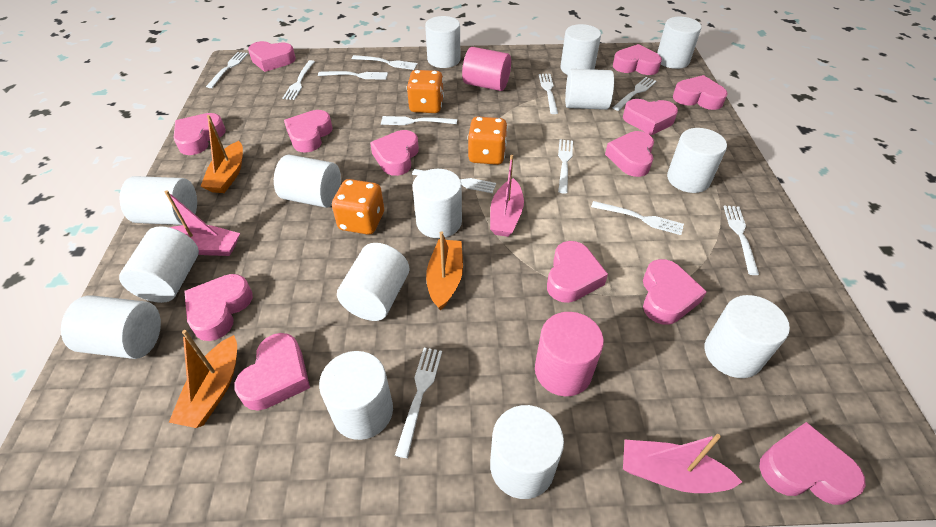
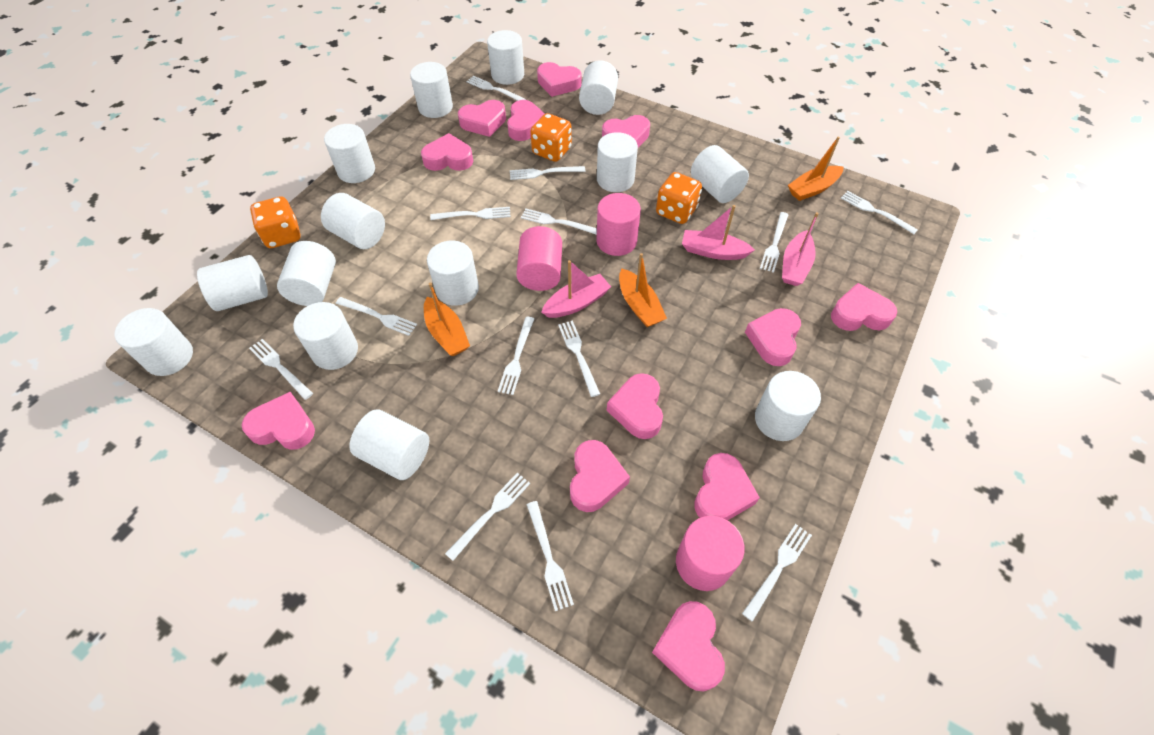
pink cylinder: [462,47,511,91] [535,312,604,396] = 2 -> [516,226,562,291] [596,193,641,256] [676,516,745,591] = 3
pink heart: [173,113,226,155] [184,274,253,341] [234,333,310,411] [248,41,296,72] [284,110,333,153] [370,130,419,176] [547,241,608,303] [605,131,654,177] [613,44,662,75] [623,99,678,136] [643,259,707,325] [673,75,728,110] [759,422,866,505] = 13 -> [242,392,315,450] [421,133,473,171] [458,100,506,137] [507,100,545,141] [537,62,582,97] [570,440,630,512] [602,115,650,148] [607,373,663,439] [652,601,725,691] [694,453,760,521] [745,308,801,366] [831,283,897,331] = 12
white fork: [206,52,248,88] [283,60,315,100] [318,71,388,80] [352,55,418,70] [381,116,457,125] [395,348,442,458] [412,169,496,193] [539,74,558,114] [558,140,573,194] [591,201,684,235] [613,77,656,111] [723,206,759,275] = 12 -> [249,339,313,400] [336,297,417,336] [430,207,511,220] [445,473,530,561] [466,76,526,101] [498,317,534,395] [510,166,585,180] [521,209,597,235] [526,501,574,611] [558,321,600,397] [742,524,812,622] [760,212,789,273] [841,191,918,234] = 13

